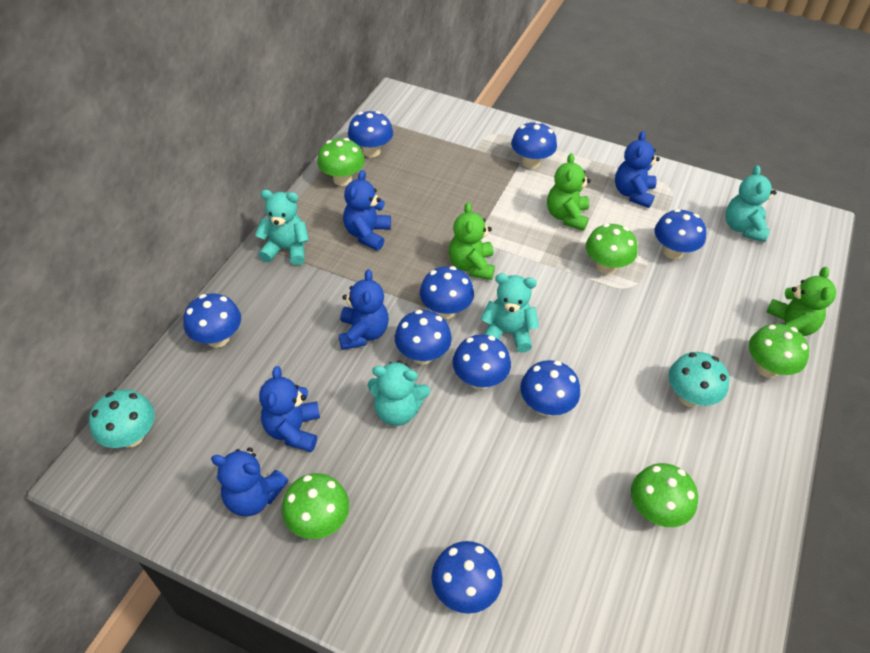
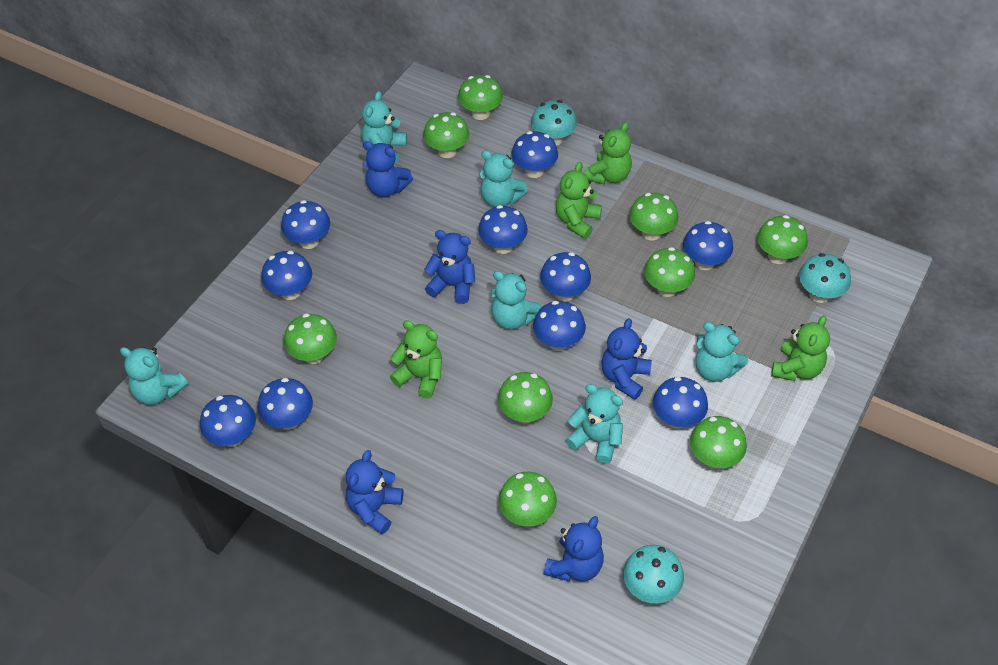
blue mushroom: [183,294,241,348] [348,111,393,157] [395,310,452,364] [420,266,474,319] [432,541,503,614] [453,334,511,390] [511,121,557,169] [520,360,580,416] [655,209,706,260] = 9 -> [200,395,256,447] [258,378,313,430] [261,251,312,300] [281,200,330,249] [478,205,528,254] [511,131,558,178] [533,301,586,351] [540,252,591,301] [653,377,708,429] [683,221,733,270] = 10
green mushroom: [282,473,349,539] [317,138,365,186] [586,223,638,274] [631,463,698,527] [749,324,810,378] = 5 -> [284,313,337,364] [423,112,469,158] [458,75,503,120] [498,372,553,424] [499,472,557,527] [629,193,678,240] [644,247,695,297] [690,416,747,469] [757,215,808,264] = 9
green teddy bear: [449,202,495,280] [547,153,591,231] [766,267,836,336] = 3 -> [390,320,442,399] [556,162,602,239] [585,122,632,184] [771,315,830,381] = 4
turquoise mushroom: [89,390,155,448] [668,352,730,407] = 2 -> [531,100,577,146] [623,545,684,604] [799,253,851,303] = 3
turquoise teddy bear: [255,190,309,265] [367,360,430,426] [480,273,539,352] [726,165,777,242] = 4 -> [120,347,188,405] [362,91,407,165] [480,150,528,207] [491,271,541,330] [565,384,623,464] [696,322,748,382] = 6

